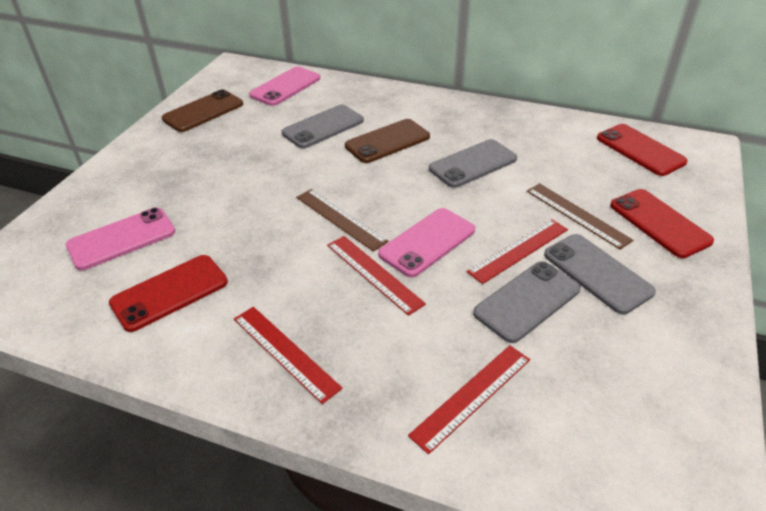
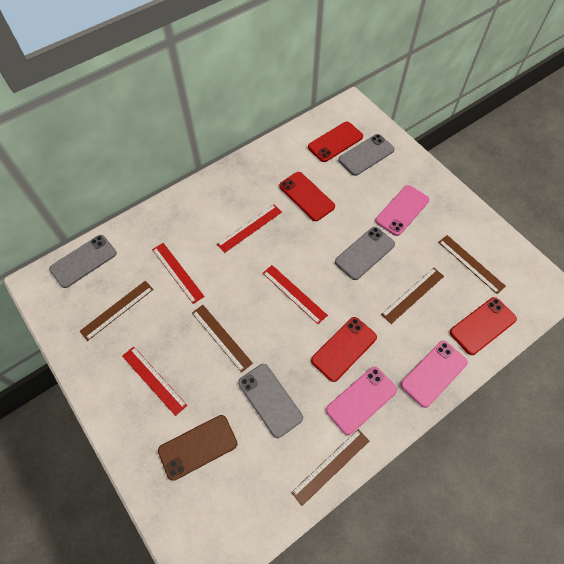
brown phone: [162,89,243,132] [345,119,430,163] = 2 -> [158,415,238,481] = 1
brown ruler: [296,189,389,252] [527,183,633,250] = 2 -> [79,281,154,341] [192,305,253,372] [291,429,369,506] [381,268,444,324] [438,235,506,294] = 5
red phone: [109,255,228,332] [597,124,688,176] [610,189,714,258] = 3 -> [279,172,335,221] [308,122,363,162] [311,317,377,382] [450,297,517,355] = 4

